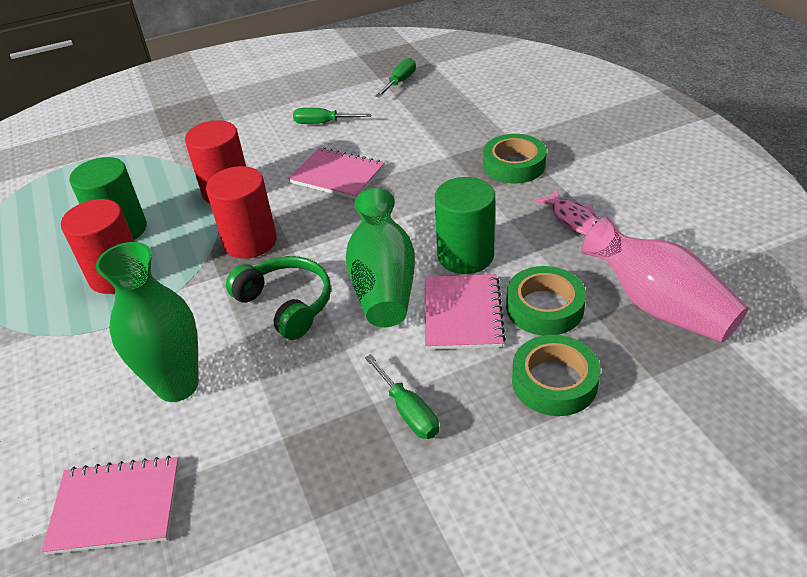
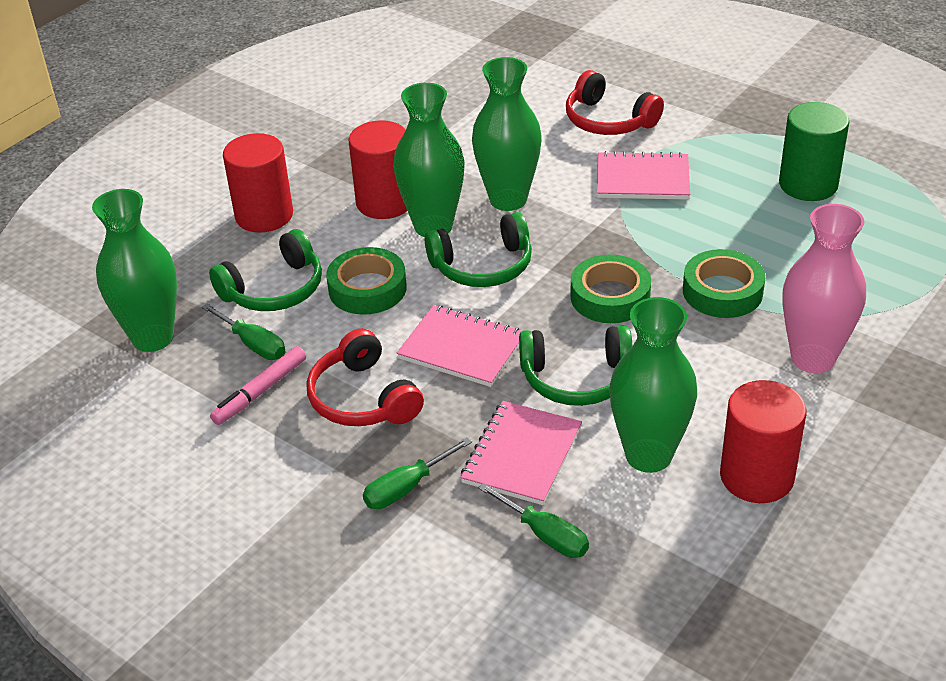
green cylinder: [69,157,147,240] [435,177,495,274] = 2 -> [779,102,849,201] = 1
green headphones: [226,256,331,340] = 1 -> [209,229,322,311] [425,212,532,287] [519,325,633,406] = 3
green vase: [96,242,199,402] [346,188,415,327] = 2 -> [92,189,177,352] [393,83,465,237] [472,57,542,211] [609,297,697,473] = 4
pink fish: [534,189,600,236] = 1 -> none = 0
pink marker: none = 0 -> [210,346,306,425] = 1
red headphones: none = 0 -> [307,328,424,426] [566,70,664,135] = 2

